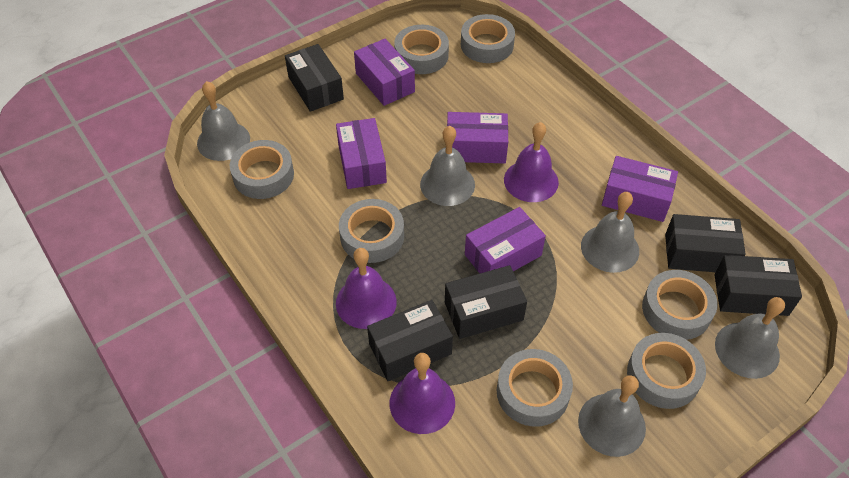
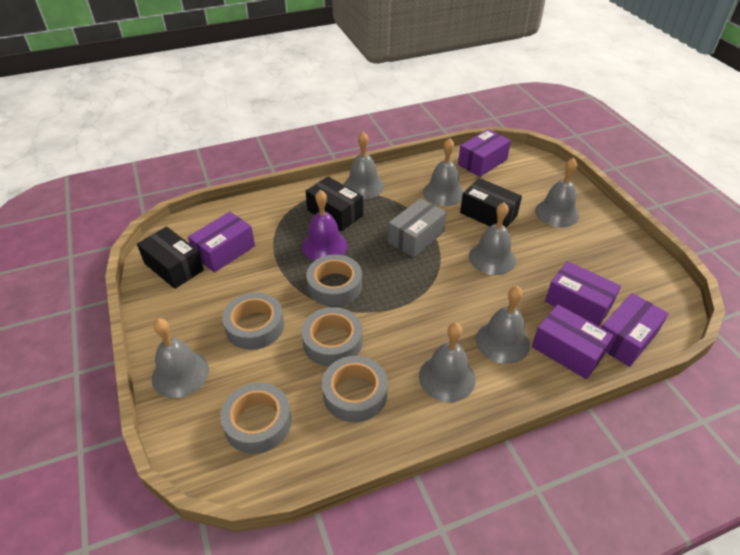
black box: [285,44,344,112] [367,300,453,381] [445,265,527,339] [665,214,746,272] [714,255,802,316] = 5 -> [137,226,204,289] [306,176,363,231] [460,178,522,228] = 3
grey bell: [197,81,250,161] [420,126,475,206] [578,375,646,457] [581,192,639,273] [715,297,785,379] = 5 -> [152,319,209,398] [344,132,384,199] [419,323,475,402] [423,138,464,206] [469,202,516,275] [476,286,530,364] [535,158,579,228] = 7
grey box: none = 0 -> [388,198,447,257] = 1
grey tape: [230,140,294,199] [339,199,404,263] [394,25,449,74] [461,14,515,63] [497,349,573,427] [627,333,706,409] [642,270,718,340] = 7 -> [220,383,292,454] [222,293,284,350] [301,307,362,366] [306,255,362,306] [322,356,388,422] = 5
purple bell: [336,248,397,329] [390,353,455,434] [504,122,559,202] = 3 -> [302,190,347,261] = 1

